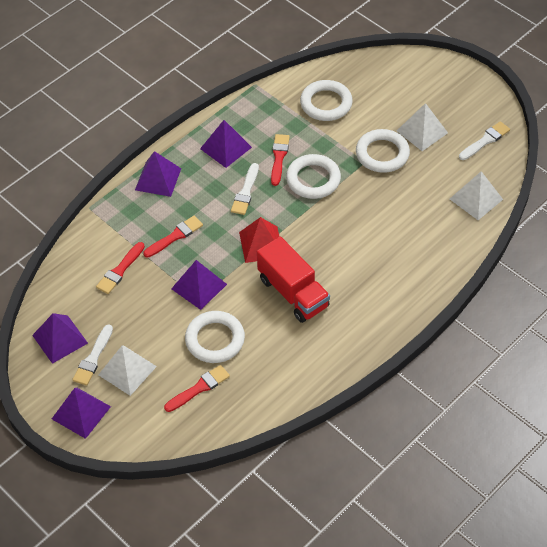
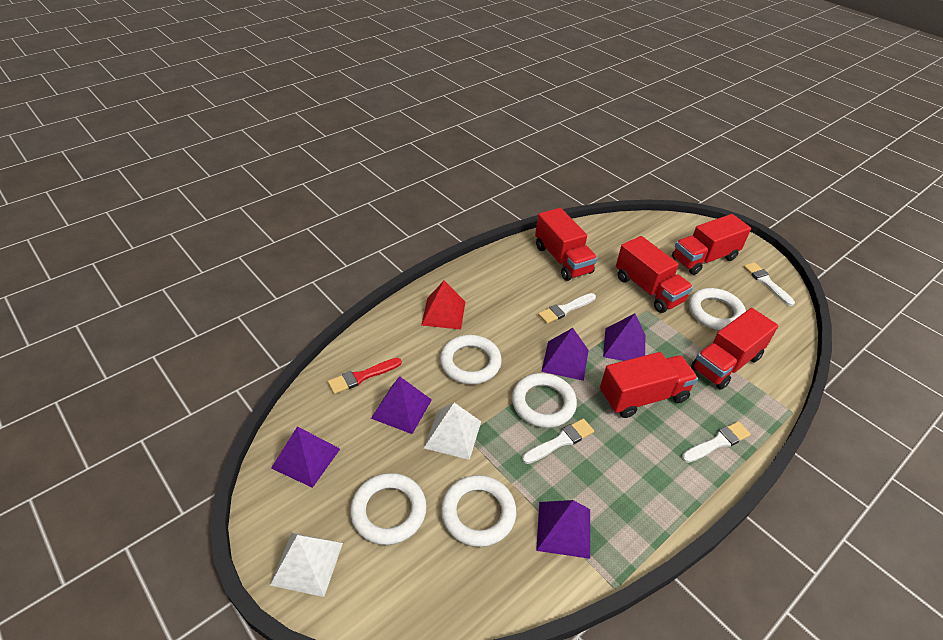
red brush: [96,242,145,294] [143,216,203,258] [164,365,230,412] [271,134,290,186] = 4 -> [328,358,402,394] = 1
red truck: [257,236,330,323] = 1 -> [535,208,598,281] [600,352,698,418] [616,236,693,313] [672,214,751,275] [691,308,778,390] = 5
white brush: [72,324,113,386] [231,163,259,215] [459,121,510,160] = 3 -> [522,419,594,464] [538,293,596,324] [682,421,751,463] [743,262,795,306] = 4
white pyramid: [98,345,157,396] [397,103,448,151] [450,171,503,220] = 3 -> [270,533,343,597] [424,403,481,460] = 2
white ring: [185,311,245,363] [286,154,341,199] [300,80,353,121] [356,129,410,173] = 4 -> [350,473,427,545] [440,335,502,385] [441,475,516,547] [512,373,577,428] [689,288,746,330] = 5

